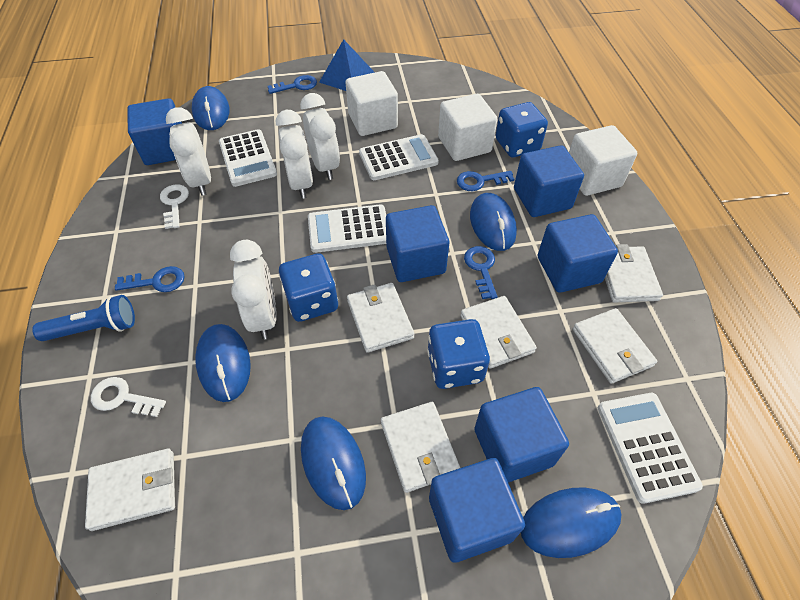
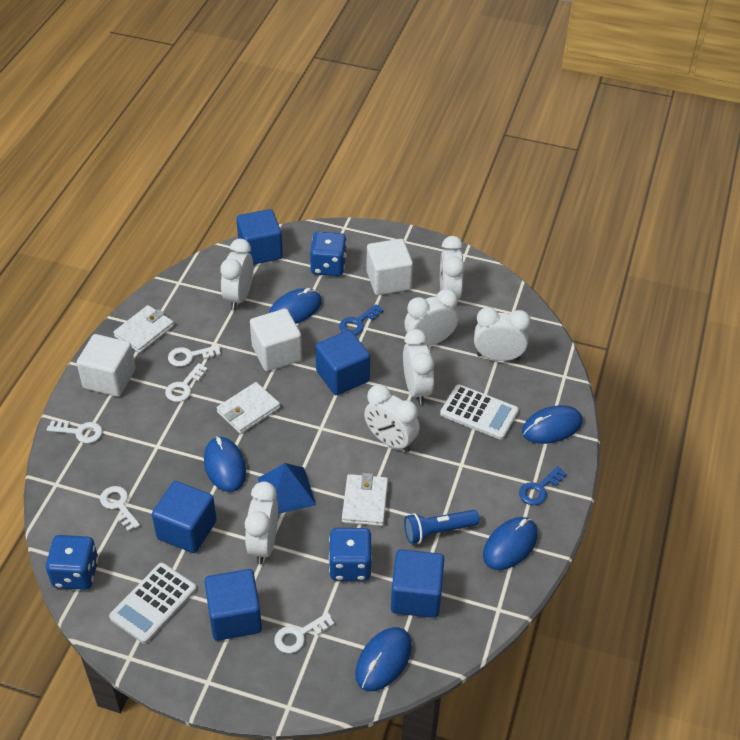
blue cube: [127,98,182,165] [386,205,449,282] [429,458,525,563] [474,387,569,483] [514,145,584,217] [538,214,618,293] = 6 -> [152,481,217,553] [204,569,262,641] [236,209,283,265] [315,330,370,395] [391,549,444,618] = 5
blue key: [115,266,185,292] [268,75,317,94] [457,171,514,191] [464,246,498,299] = 4 -> [339,304,383,335] [519,466,567,505] = 2
white calculator: [219,129,277,187] [308,204,386,253] [359,134,439,180] [598,393,703,504] = 4 -> [109,563,197,644] [440,384,519,440] = 2
white clock: [166,107,211,196] [230,240,277,340] [276,110,313,199] [300,93,340,180] = 4 -> [220,239,253,310] [245,482,278,564] [364,384,420,452] [403,329,434,405] [404,289,458,346] [440,236,465,299] [474,307,531,361] = 7
white key: [91,377,166,417] [160,184,189,229] = 2 -> [47,420,102,443] [100,486,140,531] [165,363,208,402] [168,345,221,367] [274,613,335,653] = 5
white wallet: [85,449,175,531] [347,283,414,353] [381,402,460,493] [460,296,537,369] [573,308,657,384] [605,244,663,303] = 6 -> [113,305,174,353] [217,382,280,434] [342,473,388,526] = 3

